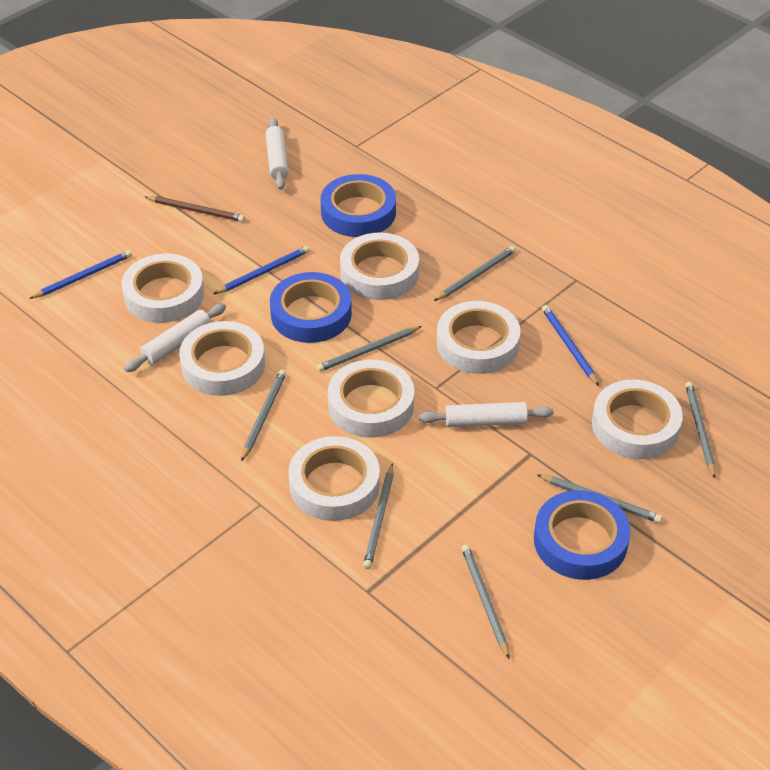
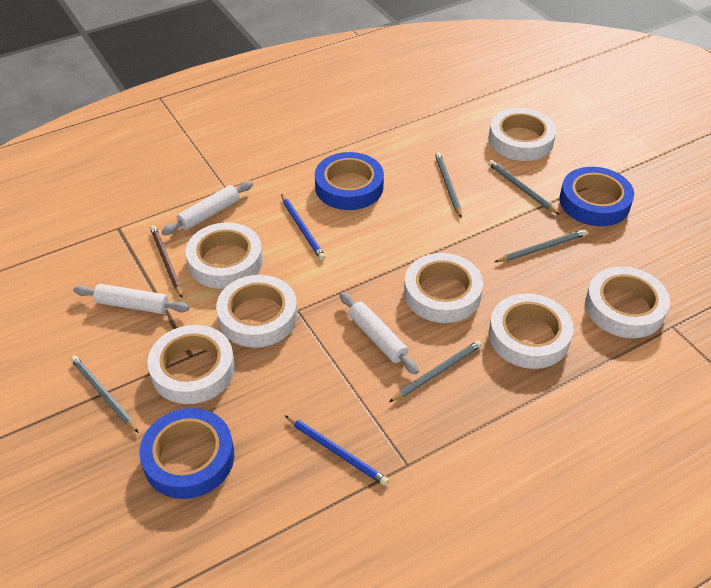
blue pencil: [29,250,132,299] [213,246,310,294] [542,305,599,386] = 3 -> [281,194,325,260] [285,415,389,486] = 2
grey pencil: [241,370,286,462] [317,326,422,372] [363,463,393,569] [434,246,516,301] [461,544,510,660] [537,475,662,523] [685,382,716,479] = 7 -> [71,355,139,433] [389,340,482,402] [435,152,462,218] [488,160,560,215] [495,229,587,262] = 5

